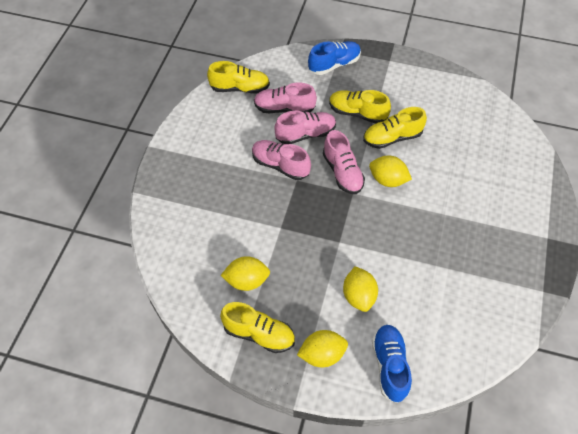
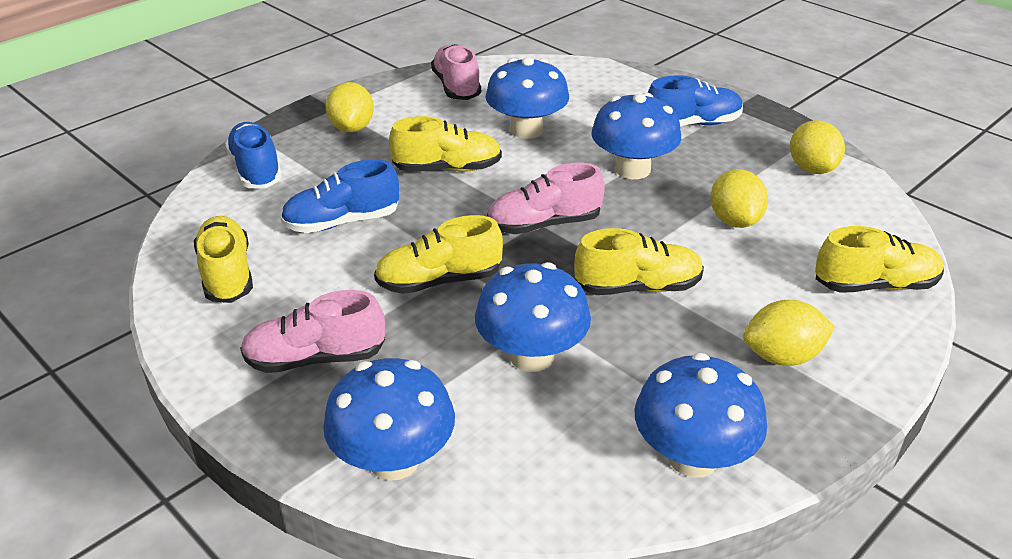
blue mushroom: none = 0 -> [323,358,455,481] [475,262,591,372] [486,57,569,139] [591,93,681,179] [634,353,767,478] = 5
blue shoe: [308,41,361,75] [372,325,412,403] = 2 -> [225,122,282,189] [280,159,399,233] [647,75,743,126] = 3
pink shoe: [252,140,311,180] [254,82,317,113] [274,111,336,144] [323,130,365,194] = 4 -> [240,290,385,373] [431,44,481,100] [487,163,605,234] = 3
yellow shoe: [207,61,270,94] [220,302,295,353] [329,90,391,123] [363,107,427,149] = 4 -> [194,216,253,303] [374,215,503,294] [389,116,502,172] [574,228,704,295] [815,226,944,293] = 5

